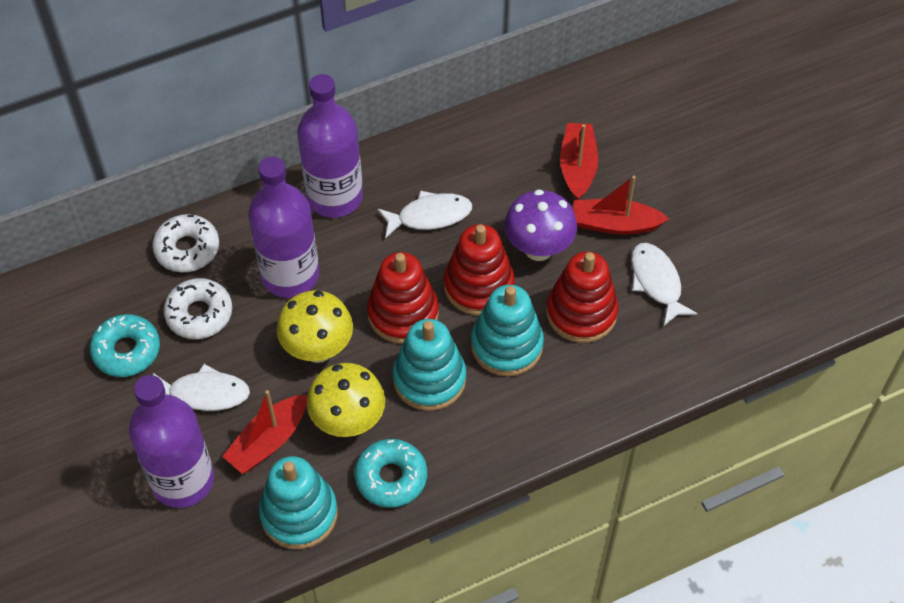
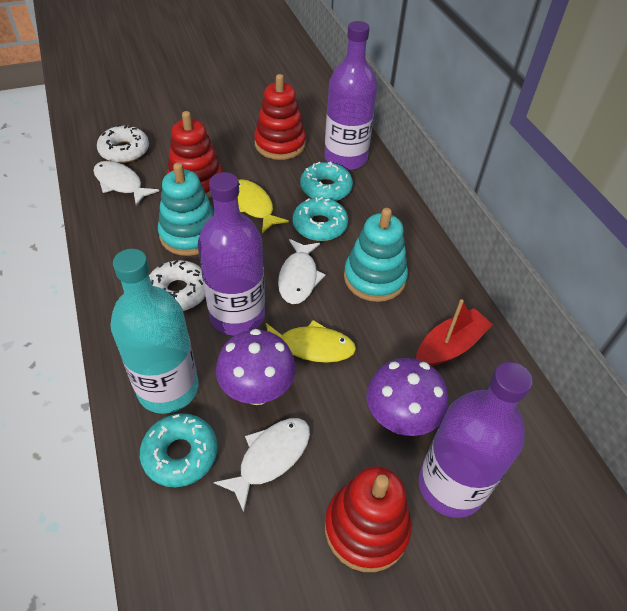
purple mushroom: [504,189,577,261] = 1 -> [216,329,296,405] [367,358,448,436] = 2
red boat: [222,390,307,474] [560,123,598,200] [573,176,669,235] = 3 -> [416,299,493,366] = 1
turquoise bottle: none = 0 -> [110,249,198,414] = 1
turquoise donut: [90,314,160,377] [355,439,427,507] = 2 -> [140,413,218,487] [293,197,348,241] [300,161,353,201] = 3
turquoise stacking toy: [259,456,338,549] [393,319,466,411] [471,285,544,376] = 3 -> [158,163,214,256] [344,208,408,302] = 2
yellow fish: none = 0 -> [238,179,289,233] [266,320,356,363] = 2
yellow mushroom: [277,290,353,363] [307,363,385,437] = 2 -> none = 0

